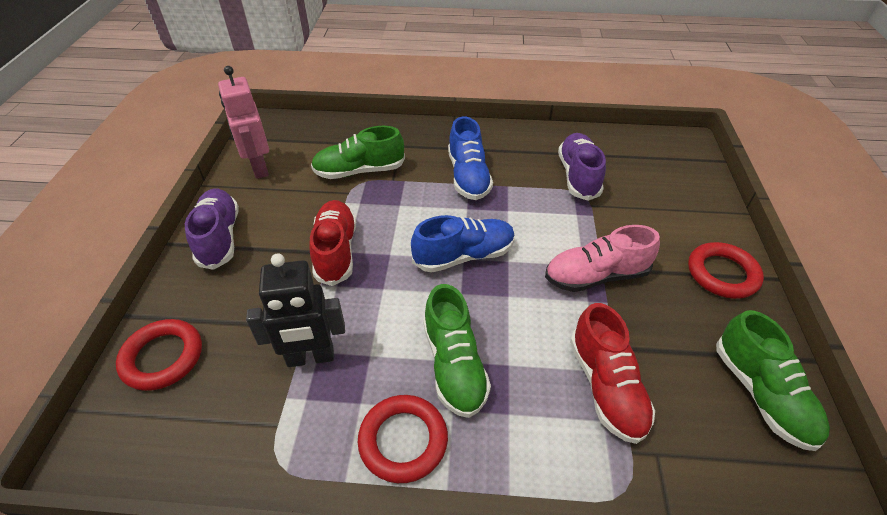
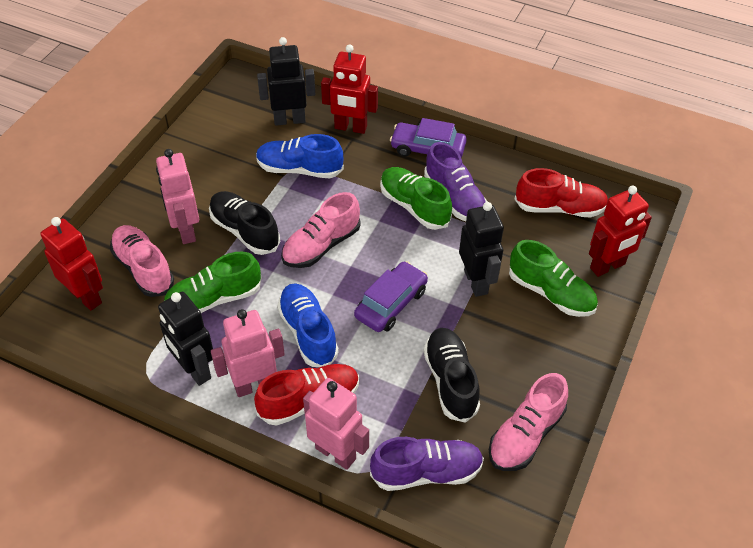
black robot: [246,253,345,367] = 1 -> [158,292,213,386] [257,37,315,126] [459,202,504,297] = 3
black shoe: none = 0 -> [209,191,280,255] [423,328,480,423] = 2
pink robot: [218,66,269,179] = 1 -> [156,149,199,244] [211,309,285,397] [303,378,369,470] = 3
pink shoe: [545,225,660,292] = 1 -> [110,225,174,297] [281,192,361,268] [489,373,568,471] = 3
purple car: none = 0 -> [354,261,428,332] [390,118,467,157] = 2
red ring: [116,319,202,391] [358,395,448,483] [688,242,764,299] = 3 -> none = 0
red robot: none = 0 -> [40,217,103,311] [321,44,378,134] [589,185,652,277] = 3

